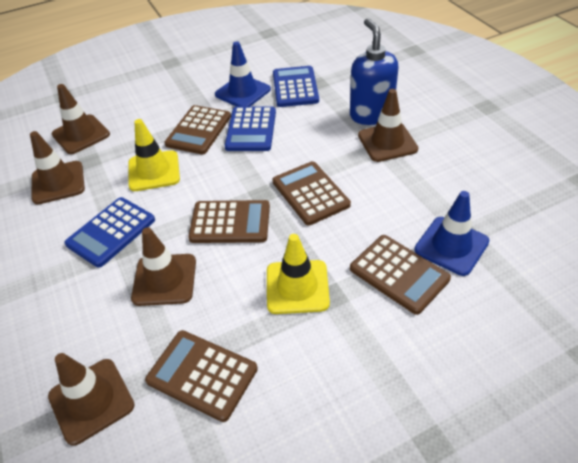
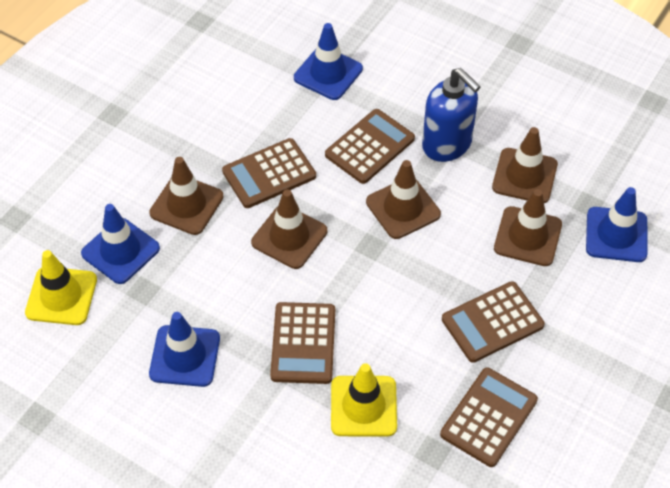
blue calculator: [64,197,155,268] [225,106,276,151] [273,66,319,107] = 3 -> none = 0
blue traffic cone: [215,41,271,107] [414,191,489,276] = 2 -> [81,204,160,284] [149,312,220,387] [294,23,363,100] [586,187,647,262] = 4

